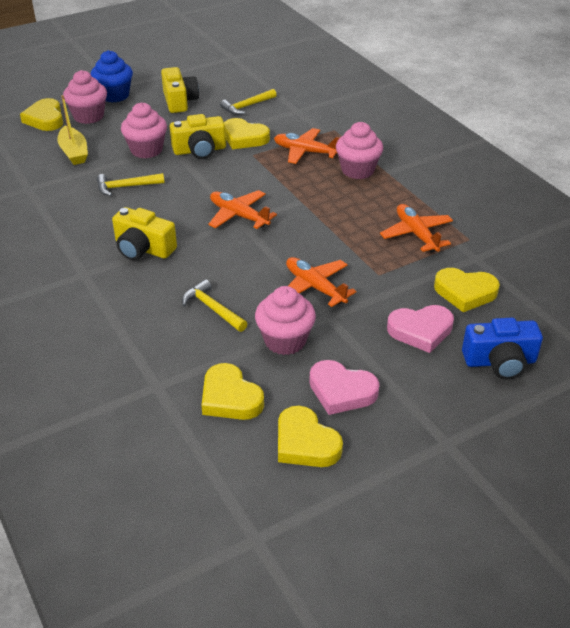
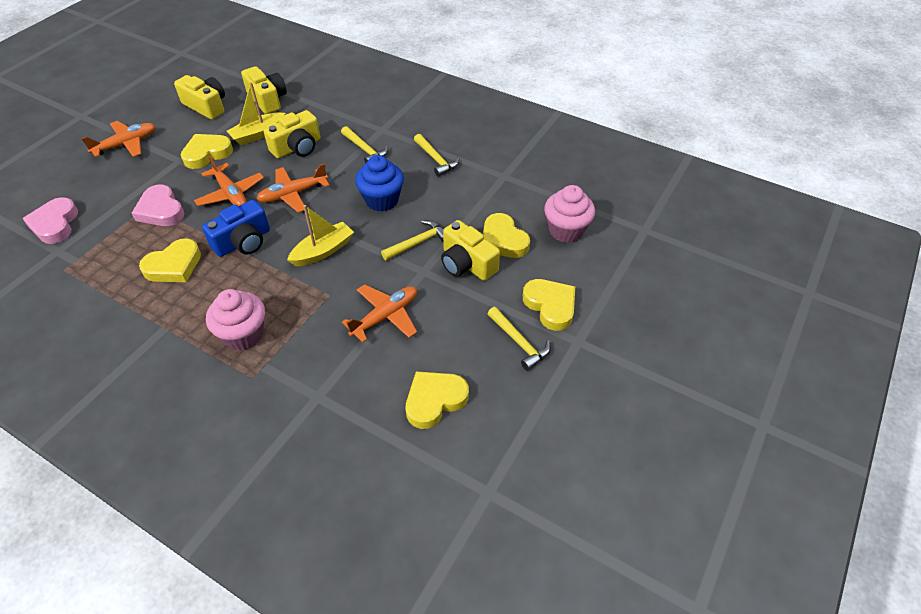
pink cupcake: [63,70,107,124] [121,102,167,159] [255,286,316,355] [336,122,383,179] = 4 -> [206,289,265,351] [544,185,595,243] = 2
yellow boat: [57,95,88,165] = 1 -> [227,82,285,145] [287,205,354,266] = 2
yellow camera: [112,207,177,260] [161,67,199,113] [170,114,226,159] = 3 -> [174,75,225,120] [241,66,287,114] [263,110,320,158] [441,220,500,281] = 4
yellow hammer: [97,173,165,196] [182,279,248,332] [220,89,277,115] = 3 -> [341,126,388,163] [381,220,444,260] [414,134,459,177] [487,307,551,371] = 4

